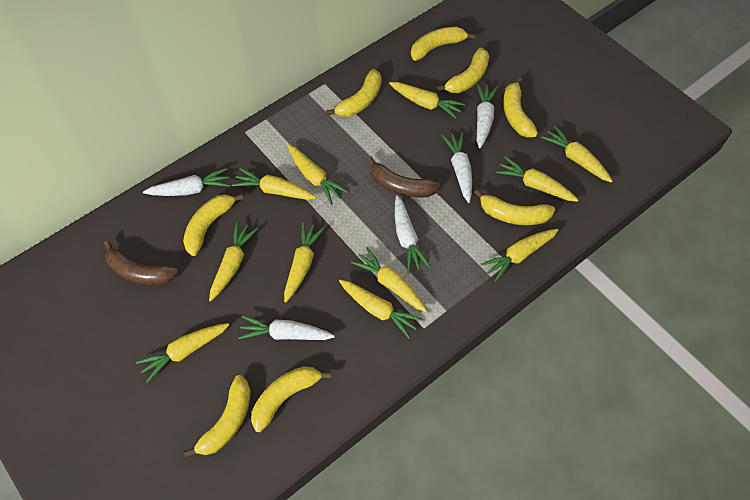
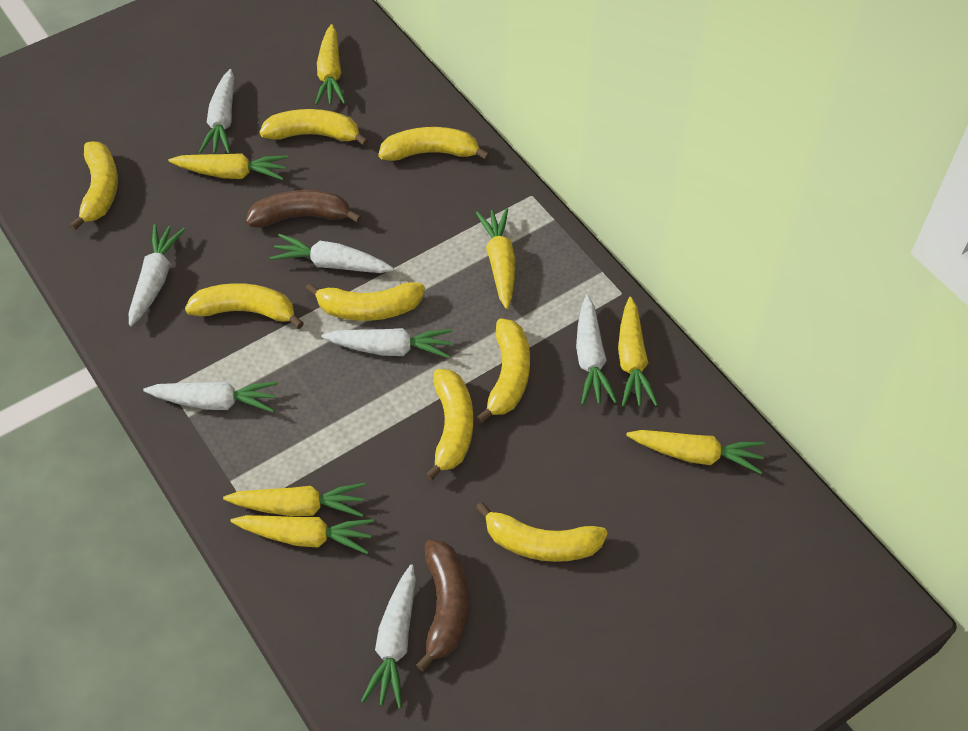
white carrot: [143,168,230,196] [238,316,335,340] [395,195,431,273] [442,132,472,203] [477,84,498,149] = 5 -> [129,224,185,326] [143,381,278,412] [199,69,235,154] [269,234,394,273] [321,328,452,358] [361,564,416,708] [576,295,617,405] = 7
yellow carrot: [136,323,229,383] [209,222,258,301] [232,168,316,200] [284,222,325,303] [287,145,349,205] [339,280,423,339] [351,247,427,312] [389,82,465,119] [481,229,558,282] [496,157,578,202] [541,126,613,183] = 11 -> [169,153,288,180] [223,483,365,517] [231,515,374,554] [315,24,346,105] [476,208,515,309] [618,297,658,407] [626,430,765,474] = 7

